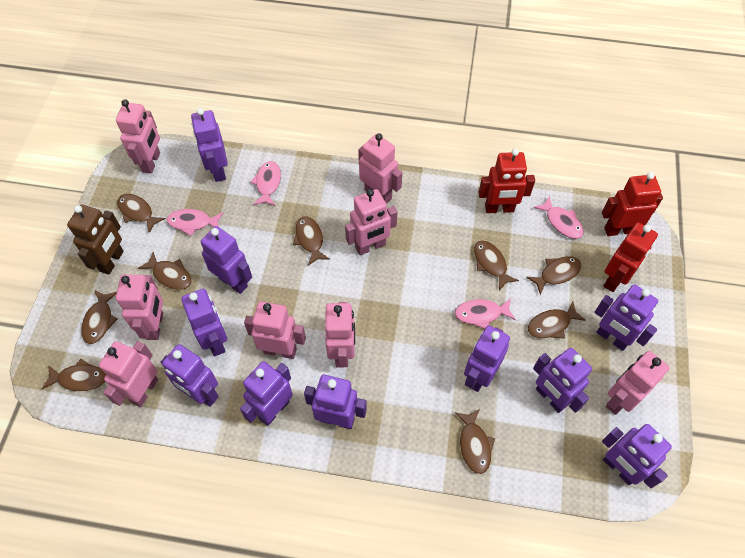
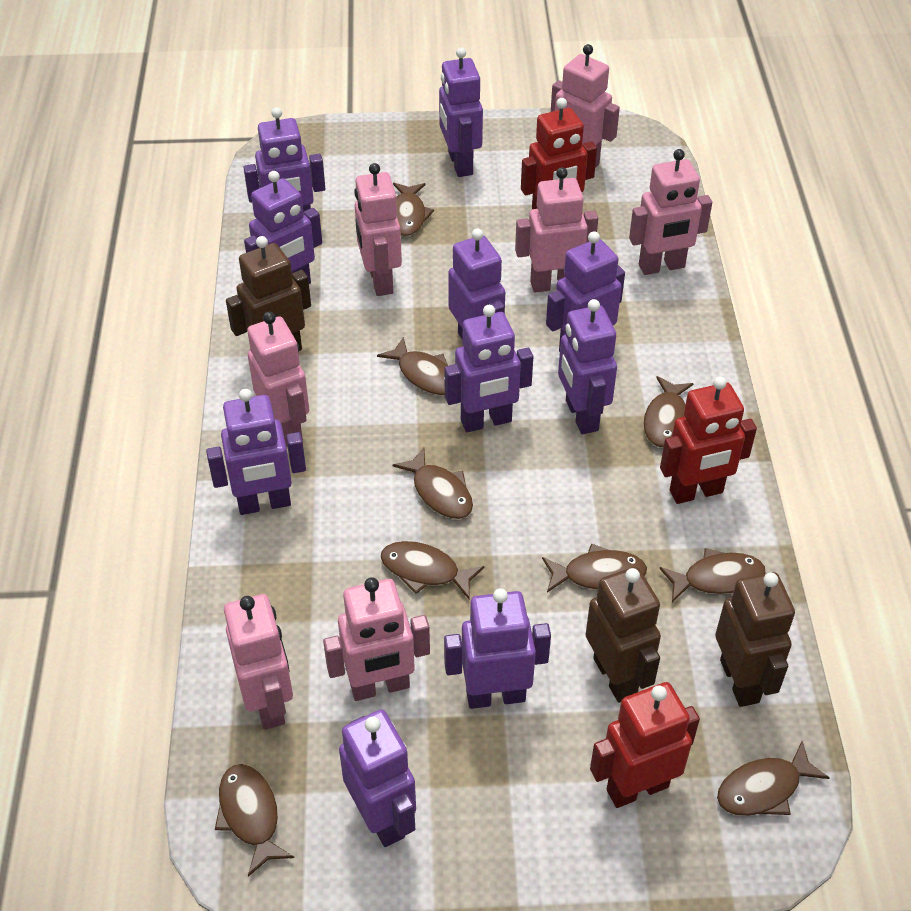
brown robot: [67,204,124,275] = 1 -> [226,236,311,351] [586,567,661,703] [715,572,795,707] = 3
pink fish: [167,209,223,236] [250,161,281,206] [455,298,516,329] [534,196,584,239] = 4 -> none = 0
pink robot: [99,341,158,407] [116,99,160,173] [116,275,163,340] [244,302,306,359] [325,302,355,367] [345,189,398,255] [358,133,402,204] [606,351,669,415] = 8 -> [224,594,293,730] [247,312,309,447] [323,577,430,701] [354,163,402,296] [515,167,598,293] [551,44,620,168] [629,149,712,275] = 7

